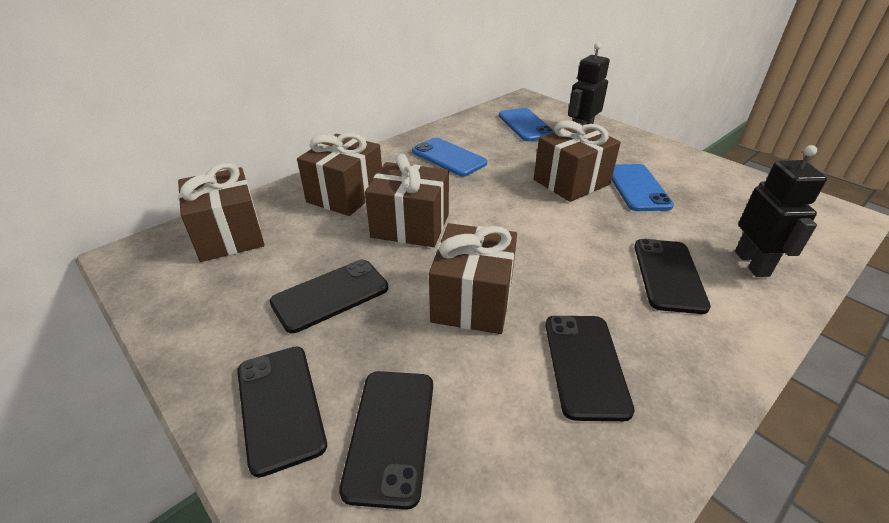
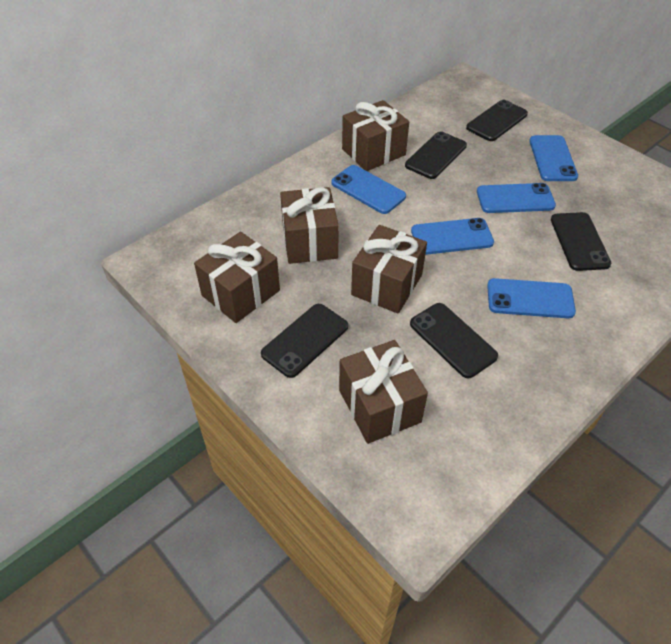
black robot: [568,42,610,125] [735,145,827,277] = 2 -> none = 0
blue phone: [412,138,487,176] [499,108,555,141] [612,164,674,211] = 3 -> [331,165,406,214] [411,218,494,255] [477,183,556,213] [487,278,576,318] [529,135,578,181] = 5

